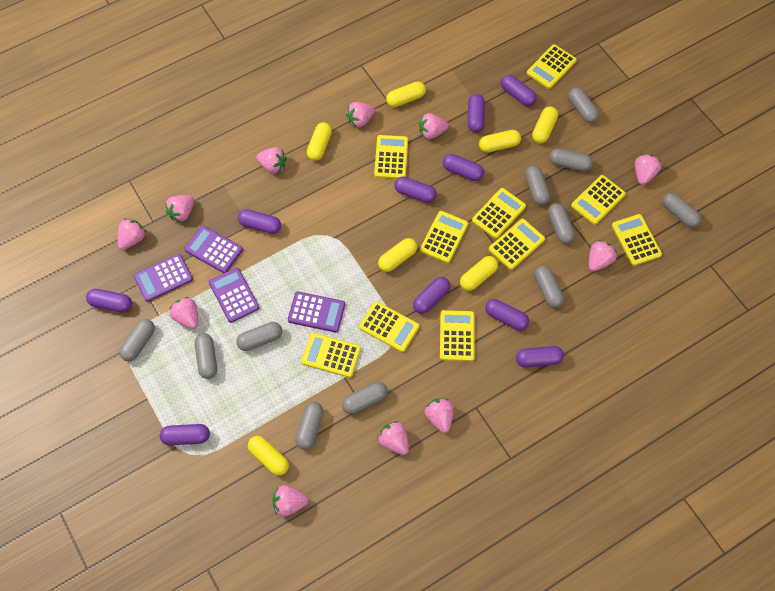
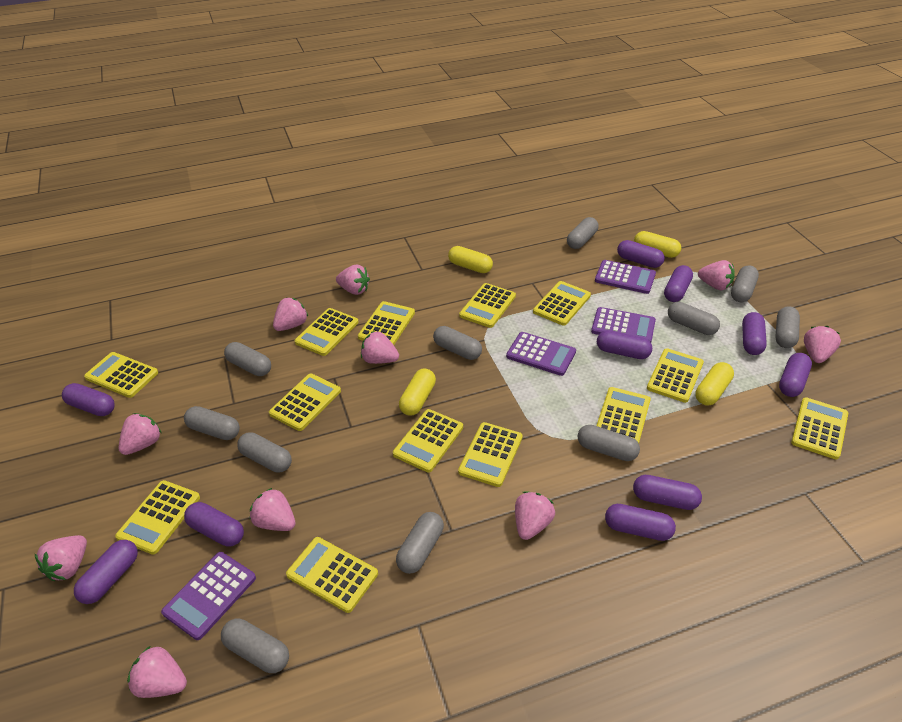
pink strawberry: [118,218,146,250] [165,195,194,222] [170,297,198,329] [257,147,287,174] [272,485,309,516] [346,102,375,127] [377,421,409,455] [419,113,449,139] [425,398,453,433] [589,240,617,271] [635,154,661,185] = 11 -> [34,535,87,581] [119,413,161,455] [127,646,187,698] [250,488,296,531] [273,297,308,331] [336,265,370,295] [361,331,399,364] [515,491,555,540] [698,260,735,291] [804,326,841,363] = 10
yellow calculator: [301,333,361,378] [359,301,419,352] [374,135,408,179] [420,211,468,263] [440,310,475,361] [472,188,526,239] [489,219,545,270] [527,44,577,89] [571,175,626,225] [612,214,662,266] = 10 -> [84,352,158,398] [115,480,200,555] [269,374,341,431] [286,537,378,613] [295,308,359,356] [358,301,415,345] [393,409,463,472] [458,422,523,487] [459,283,516,328] [533,281,591,326] [596,387,651,443] [647,348,704,403] [791,397,848,459] = 13
yellow capsule: [248,436,289,476] [307,122,332,161] [378,238,417,272] [386,81,426,107] [460,256,498,291] [479,130,521,153] [532,107,558,144] = 7 -> [399,369,436,416] [448,246,493,273] [634,231,681,258] [695,362,734,406] = 4

